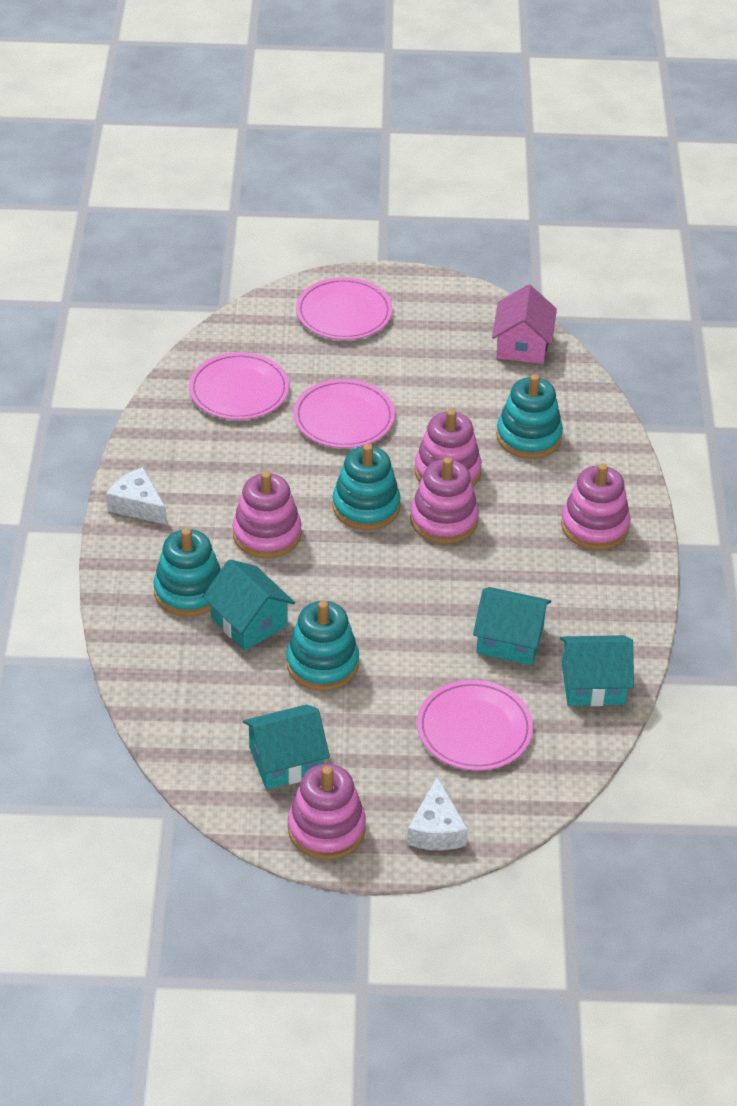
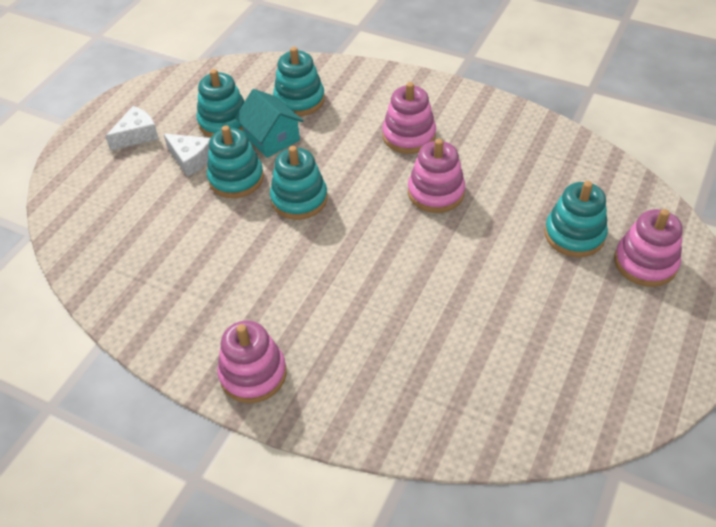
pink house: [492,284,557,364] = 1 -> none = 0
pink plate: [189,352,289,420] [293,379,395,448] [296,277,393,340] [417,680,533,771] = 4 -> none = 0
pink stacking toy: [232,471,301,559] [288,764,366,860] [410,457,479,544] [415,409,482,487] [561,464,631,550] = 5 -> [217,321,287,403] [382,82,436,154] [408,139,465,213] [614,209,683,287] = 4
turquoise house: [202,559,295,650] [243,704,330,789] [473,587,551,665] [560,635,634,706] = 4 -> [235,89,304,158] = 1
turquoise stacking toy: [153,528,221,617] [286,601,359,691] [332,444,401,530] [496,374,563,459] = 4 -> [197,69,244,138] [207,126,264,198] [270,146,328,220] [273,47,325,116] [545,181,608,257] = 5

